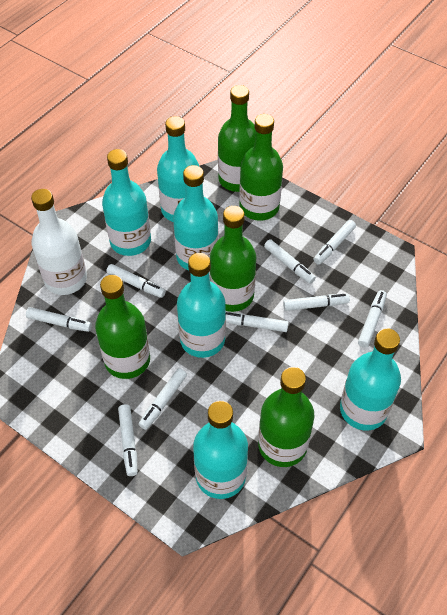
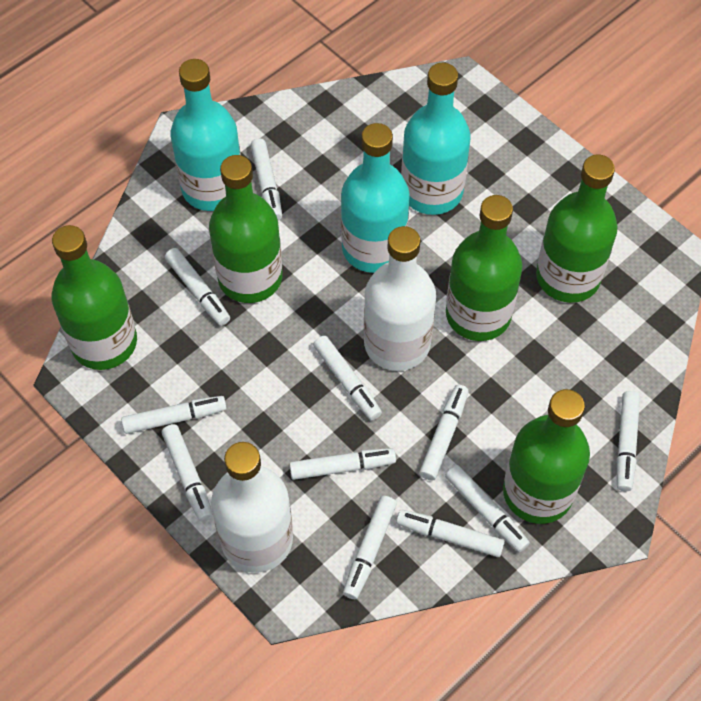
turquoise bottle: [102,149,151,256] [157,116,199,222] [173,165,219,270] [177,253,226,358] [193,401,248,499] [340,328,401,430] = 6 -> [171,59,241,211] [341,123,410,273] [401,63,471,215] = 3
white bottle: [31,189,87,295] = 1 -> [211,442,293,573] [364,226,436,371] = 2
white marker: [26,307,92,332] [106,264,166,298] [118,404,138,476] [139,368,187,430] [225,312,289,332] [264,239,316,284] [283,294,350,311] [314,220,356,265] [358,290,387,348] = 9 -> [121,396,227,434] [162,424,213,522] [165,248,230,326] [250,138,282,221] [289,448,396,480] [313,335,382,420] [343,496,397,599] [396,510,505,557] [419,385,468,481] [445,465,530,552] [617,391,640,491] = 11

